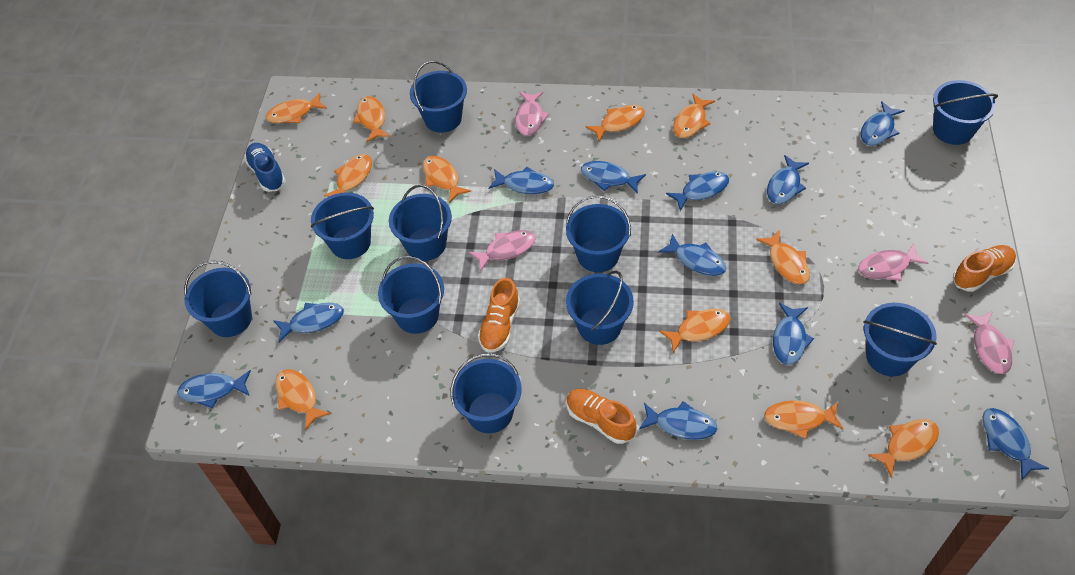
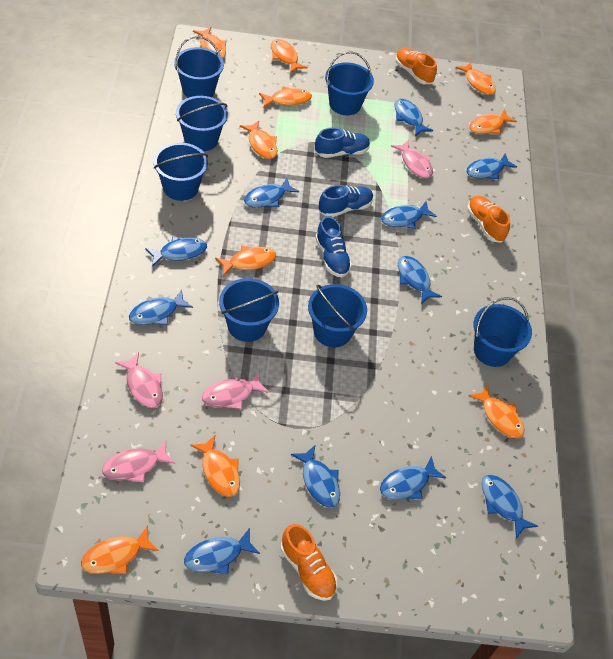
blue bucket: [184,261,252,337] [311,192,374,259] [378,256,444,334] [389,185,452,261] [410,61,467,133] [451,353,521,433] [566,195,631,272] [566,271,634,345] [863,303,937,376] [933,80,998,145] = 10 -> [153,143,208,201] [174,36,224,98] [176,96,228,151] [219,278,279,342] [308,284,367,347] [325,51,374,115] [473,297,532,367] = 7
blue shoe: [244,143,286,192] = 1 -> [315,128,370,158] [315,216,352,277] [319,185,373,217] = 3
orange fish: [266,93,327,123] [275,369,331,431] [324,154,372,197] [353,96,391,142] [423,156,471,203] [585,105,645,142] [659,309,731,353] [673,94,715,138] [756,230,810,284] [764,400,843,439] [868,419,939,478] = 11 -> [81,526,159,574] [190,435,240,497] [193,27,226,59] [215,246,276,276] [240,121,278,159] [259,87,312,107] [271,39,308,73] [455,62,496,95] [469,109,517,134] [469,384,525,438] = 10

